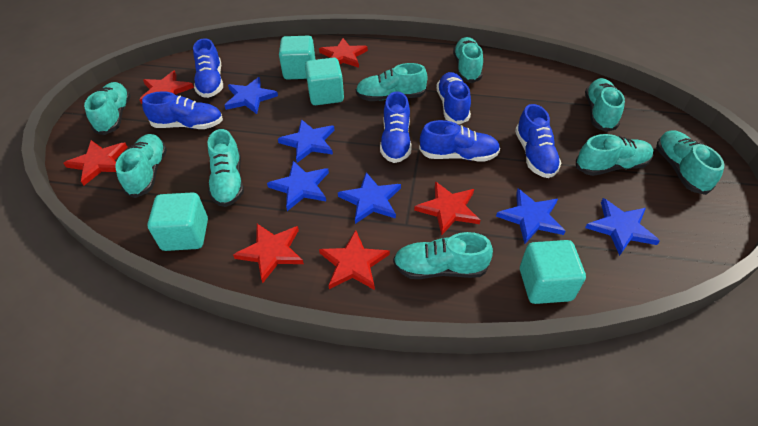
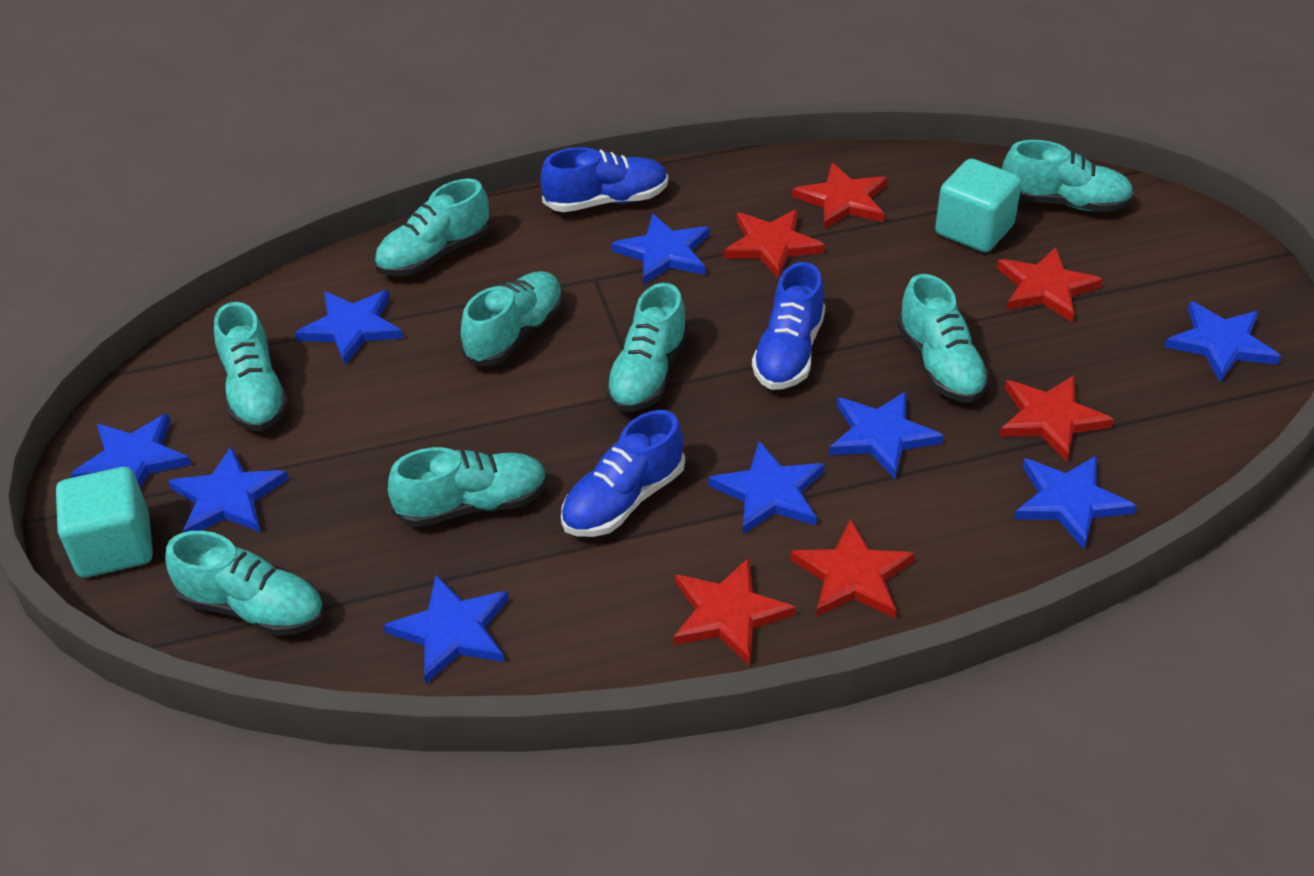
blue shoe: [142,91,223,129] [193,38,223,98] [380,92,412,163] [419,120,500,162] [436,72,471,125] [515,104,561,178] = 6 -> [541,147,668,212] [561,410,685,537] [752,262,825,390] = 3
blue star: [224,77,278,114] [267,161,329,211] [278,119,334,163] [338,172,401,224] [496,189,565,244] [585,198,660,256] = 6 -> [70,414,192,488] [168,446,289,532] [295,290,403,366] [384,575,509,684] [611,214,710,285] [708,441,825,534] [829,391,944,479] [1014,455,1137,549] [1165,301,1281,382] = 9
turquoise cube: [147,192,208,251] [279,36,316,80] [305,58,344,105] [520,240,586,304] = 4 -> [56,467,153,577] [935,159,1022,252] = 2
turquoise shoe: [84,82,131,135] [115,134,167,198] [207,129,244,207] [356,63,427,101] [393,232,493,279] [453,37,483,83] [576,134,653,176] [585,78,625,132] [656,130,724,195] = 9 -> [165,531,325,636] [214,302,289,431] [374,179,491,276] [388,447,548,527] [461,271,563,366] [605,283,688,412] [897,274,989,403] [1002,140,1134,212] = 8

